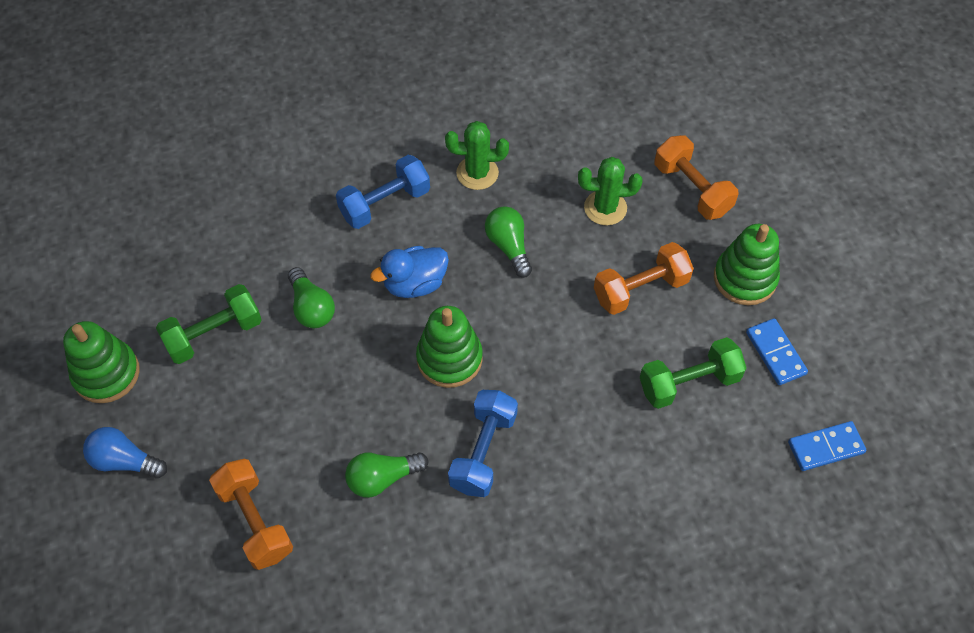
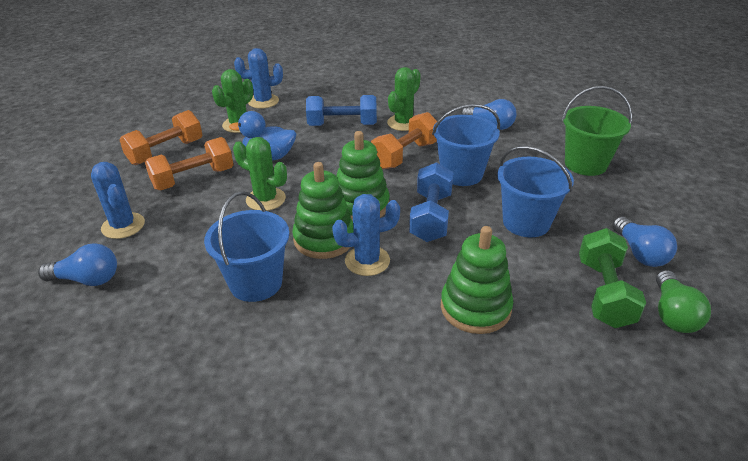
blue bucket: none = 0 -> [204,191,289,302] [432,104,500,186] [497,146,574,237] = 3
blue cactus: none = 0 -> [91,162,145,239] [234,48,283,109] [332,194,400,276] = 3
blue domino: [746,318,808,385] [788,421,866,471] = 2 -> none = 0
blue light bulb: [83,427,167,478] = 1 -> [38,243,117,286] [461,99,516,130] [612,217,677,267] = 3
green bucket: none = 0 -> [562,86,632,176] = 1
green cactus: [445,121,509,190] [578,157,643,225] = 2 -> [212,69,253,133] [233,137,287,211] [387,67,421,131] = 3
green dumbbell: [156,284,262,364] [640,337,746,409] = 2 -> [579,228,646,328] = 1
green light bulb: [288,267,335,328] [345,452,429,498] [485,206,532,278] = 3 -> [656,270,711,333] = 1

